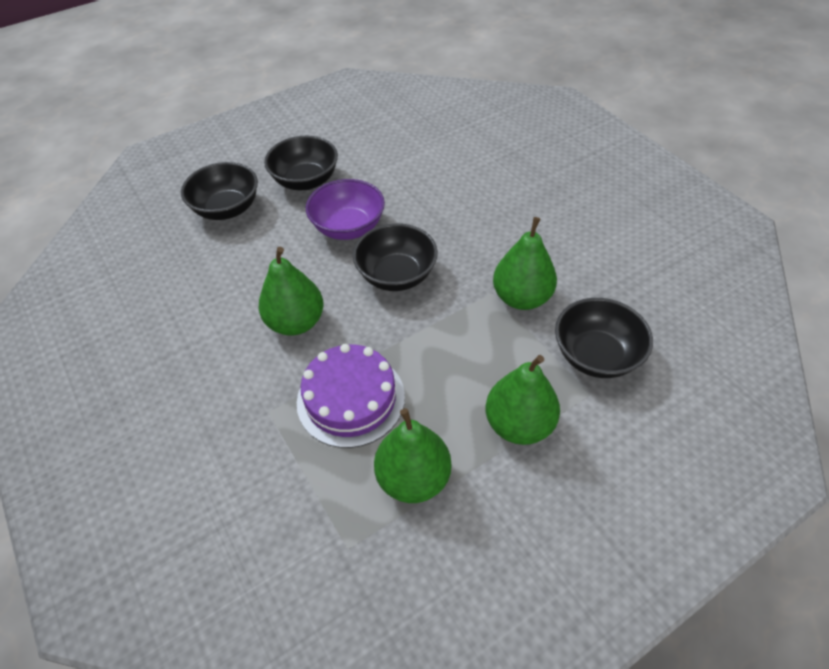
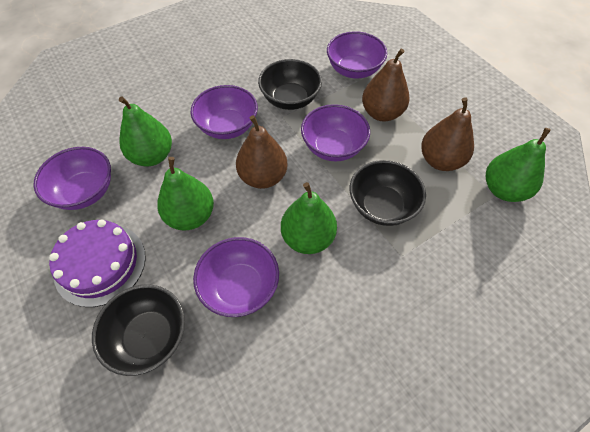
black bowl: [181,162,258,220] [264,136,338,190] [353,223,438,291] [555,298,653,378] = 4 -> [92,284,185,376] [258,59,322,110] [350,160,426,226] = 3
brown pear: none = 0 -> [236,115,288,189] [362,49,410,122] [421,97,474,171] = 3
purple bowl: [306,179,385,240] = 1 -> [34,147,111,210] [191,85,258,139] [193,237,279,317] [301,104,370,161] [327,31,387,79] = 5

